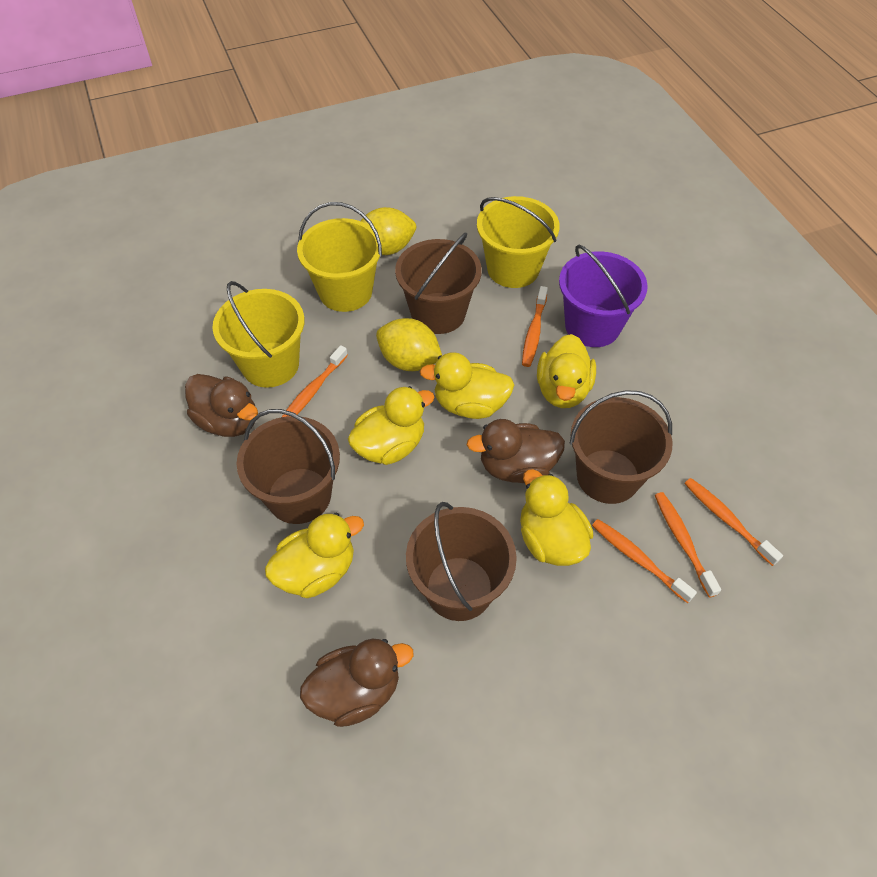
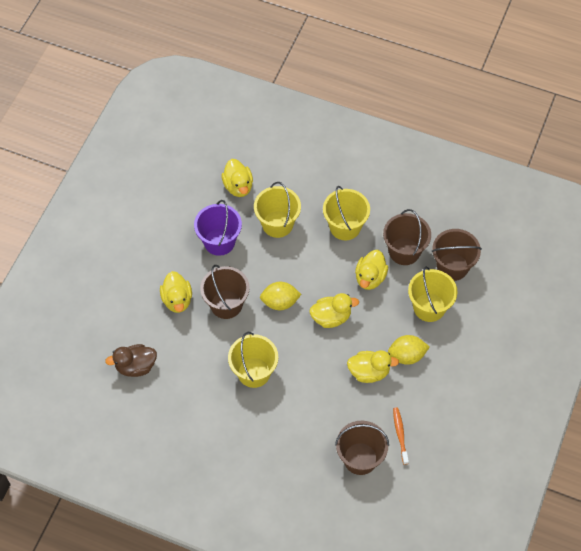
brown duck: [185,374,258,437] [300,639,413,727] [467,419,565,483] = 3 -> [105,344,157,377] = 1
orange toothbrush: [282,345,348,417] [522,286,548,367] [592,519,697,603] [655,492,721,598] [684,478,783,566] = 5 -> [393,407,409,465] = 1
yellow bucket: [213,281,305,388] [297,202,382,312] [477,196,560,288] = 3 -> [228,332,278,388] [254,182,301,238] [323,186,370,240] [408,267,458,322] = 4

